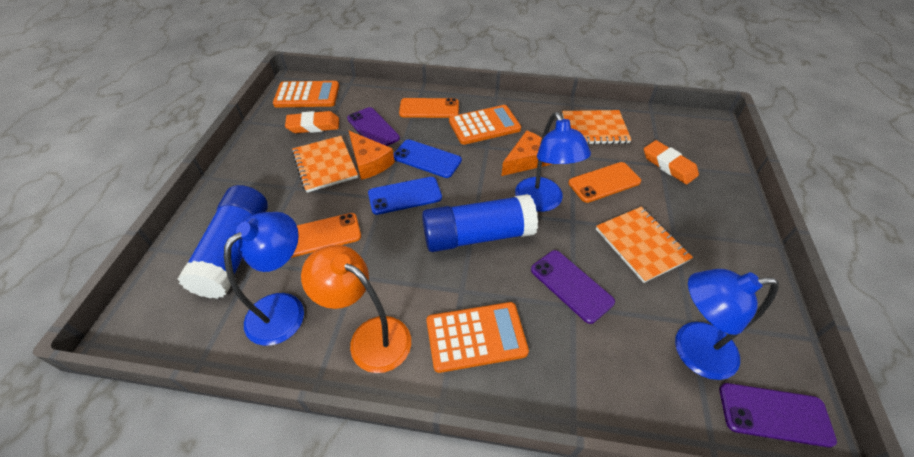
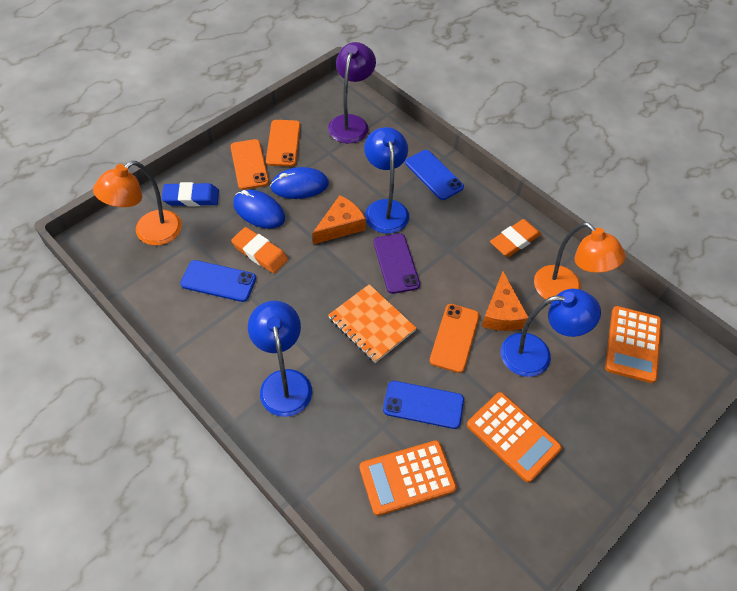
blue eraser: none = 0 -> [162,182,219,207] = 1
blue glue stick: [178,185,268,299] [422,194,538,252] = 2 -> none = 0
blue mouse: none = 0 -> [233,190,285,229] [270,167,329,199] = 2
blue phone: [368,177,442,215] [394,140,462,178] = 2 -> [180,260,256,302] [383,381,464,429] [405,150,464,200] = 3
orange lamp: [301,245,411,373] = 1 -> [93,161,182,246] [534,222,626,299] = 2
orange notebook: [292,136,358,193] [562,110,631,144] [596,207,693,283] = 3 -> [328,284,417,363] = 1
purple lamp: none = 0 -> [328,42,376,143] = 1
purple phone: [347,107,400,146] [531,250,615,324] [720,383,837,448] = 3 -> [374,233,420,294] = 1

